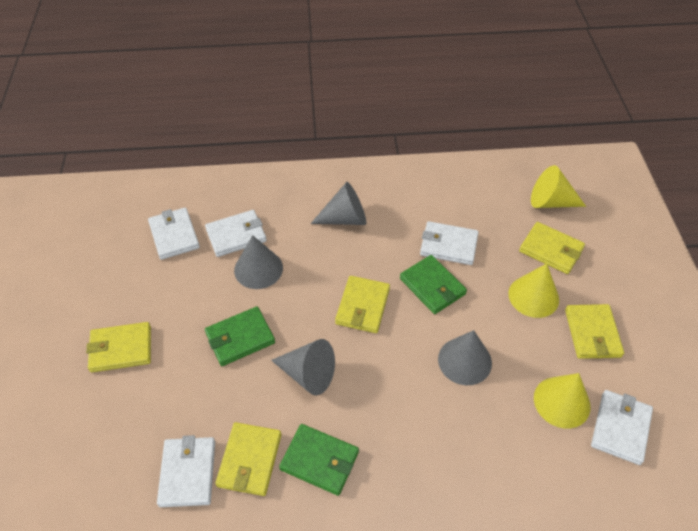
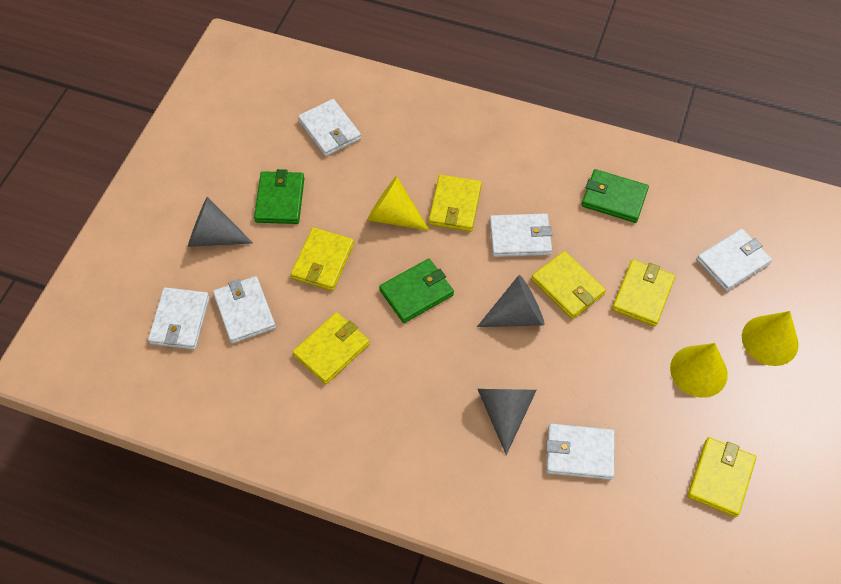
grey cone: [234,235,283,289] [271,339,335,395] [311,182,366,225] [438,330,492,385] = 4 -> [188,197,253,247] [477,275,545,327] [478,389,537,455] = 3
white wallet: [148,208,200,260] [157,435,215,507] [205,210,267,257] [420,221,479,265] [591,390,653,465] = 5 -> [148,287,210,350] [213,276,276,344] [298,99,361,156] [489,213,552,257] [546,424,615,480] [697,229,772,292] = 6
yellow wallet: [86,322,151,372] [215,422,281,496] [335,276,390,333] [519,222,585,274] [565,304,624,359] = 5 -> [290,228,354,291] [293,312,370,384] [429,175,482,232] [531,251,606,319] [612,259,675,326] [687,437,756,517] = 6

